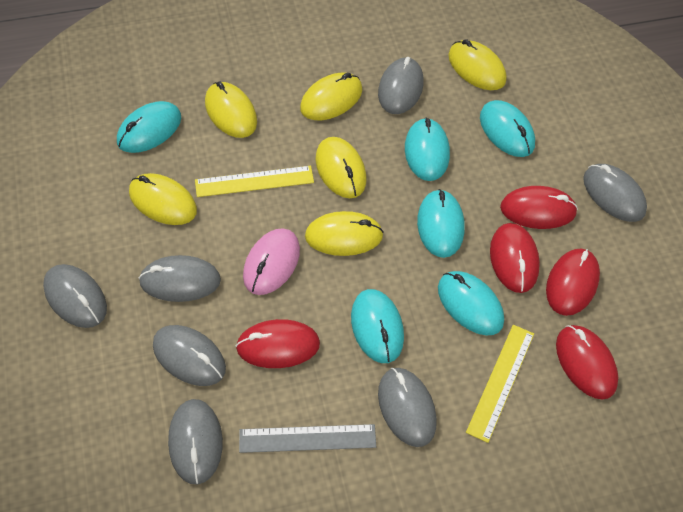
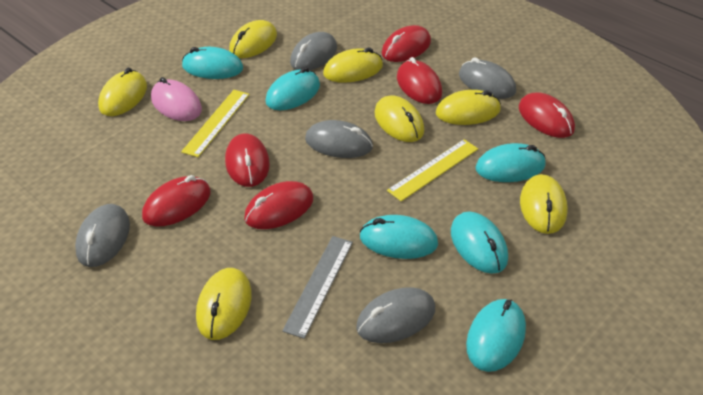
grey mouse: [43,264,107,328] [138,255,221,302] [153,325,226,386] [168,399,223,485] [378,57,423,114] [378,368,437,447] [583,164,647,222] = 7 -> [75,204,130,267] [290,32,337,70] [305,120,373,158] [356,287,435,343] [459,58,516,99] = 5
red mouse: [236,319,320,368] [490,223,540,293] [500,186,578,229] [546,249,600,316] [556,325,618,400] = 5 -> [142,175,211,227] [225,133,270,187] [244,181,313,229] [382,25,431,62] [397,57,442,104] [519,92,575,138] = 6
yellow mouse: [129,173,197,225] [205,82,257,138] [300,73,362,120] [305,211,384,256] [315,137,367,198] [448,39,507,90] = 6 -> [98,68,147,116] [196,268,252,340] [229,20,277,58] [323,48,383,83] [374,95,424,142] [436,90,501,125] [520,174,568,234] = 7

